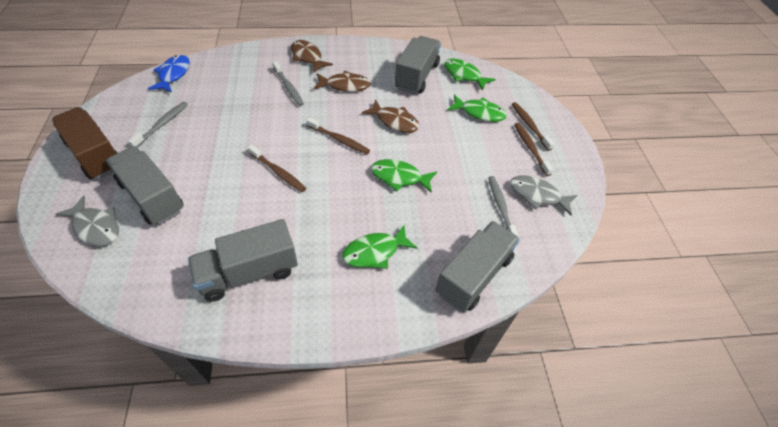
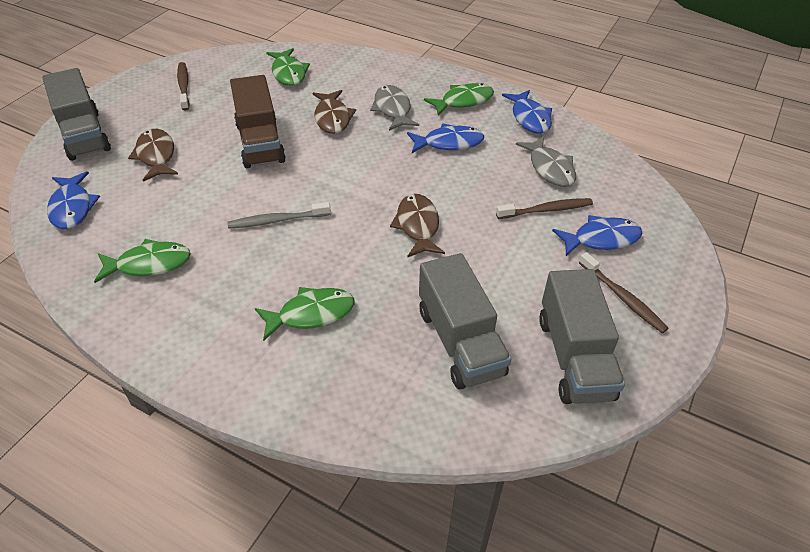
blue fish: [148,55,190,93] = 1 -> [47,171,100,229] [407,123,484,153] [502,90,552,133] [552,215,642,256] = 4
brown toothbrush: [248,145,306,192] [306,117,370,154] [512,102,555,151] [514,123,554,176] = 4 -> [177,62,190,111] [496,198,593,219] [579,252,669,333] = 3
grey toothbrush: [128,102,188,147] [273,61,304,106] [488,176,519,237] = 3 -> [227,202,331,229] = 1
grey truck: [106,146,184,225] [188,219,298,302] [395,36,441,94] [435,221,520,312] = 4 -> [42,68,111,161] [419,253,511,389] [539,269,625,404] = 3

